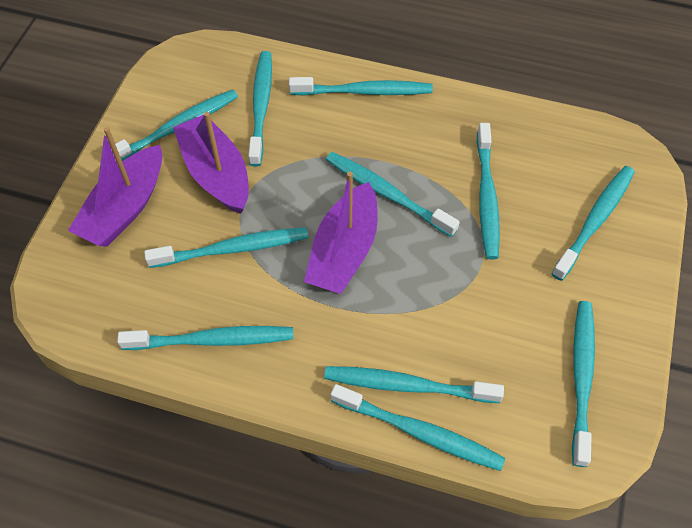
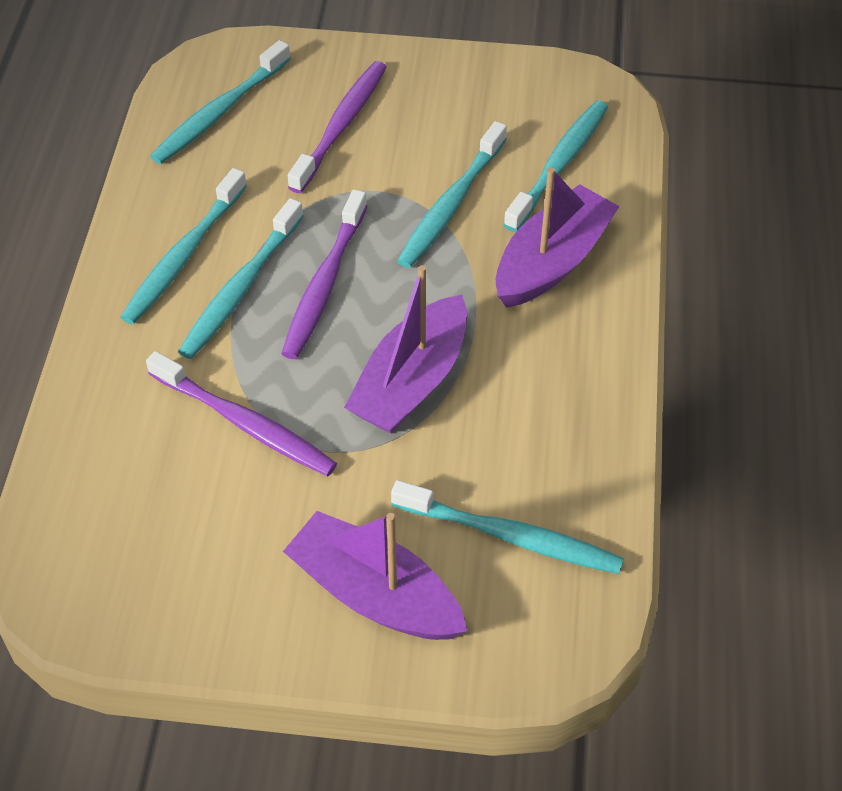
purple toothbrush: none = 0 -> [146,351,337,476] [281,189,367,359] [288,61,386,193] = 3
turquoise toothbrush: [111,89,238,161] [117,326,293,350] [144,227,308,268] [248,51,272,167] [289,77,433,95] [324,366,504,403] [326,152,460,237] [331,384,505,471] [477,123,500,260] [551,166,635,281] [572,301,595,467] = 11 -> [120,168,247,324] [150,40,291,164] [178,198,304,359] [391,480,624,574] [397,121,507,268] [503,100,608,232] = 6

